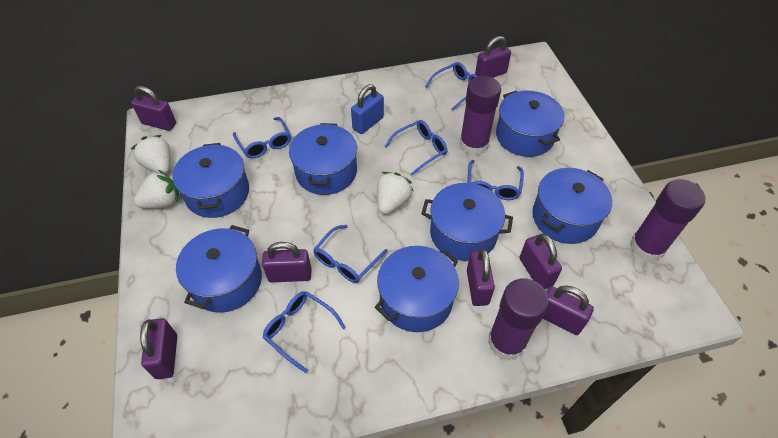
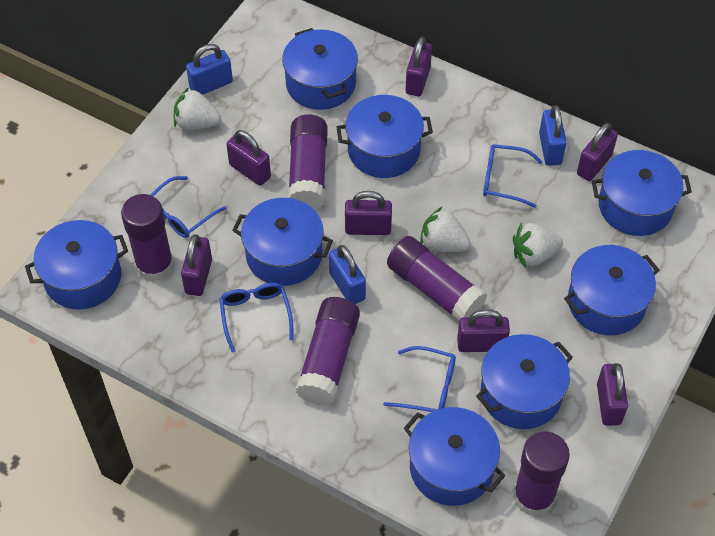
blue glasses: [233,117,291,158] [262,291,346,373] [313,225,388,283] [384,120,447,176] [425,62,477,111] [467,160,524,200] = 6 -> [150,176,226,238] [219,283,293,352] [383,346,456,412] [483,144,543,208] = 4
blue padlock: [351,84,384,134] = 1 -> [186,44,233,95] [329,245,366,304] [539,105,567,166] = 3
blue pot: [172,143,249,218] [176,225,262,313] [289,123,357,195] [375,246,459,332] [421,183,513,261] [496,90,565,157] [532,168,612,244] = 7 -> [25,220,128,309] [232,198,333,286] [282,28,358,110] [336,95,433,178] [404,407,505,506] [476,334,573,429] [564,245,659,335] [592,150,692,236] = 8
purple glue stick: [459,76,501,156] [488,278,549,361] [630,179,705,262] = 3 -> [121,194,174,282] [288,115,328,210] [296,297,360,405] [387,236,487,321] [513,432,570,516] = 5

